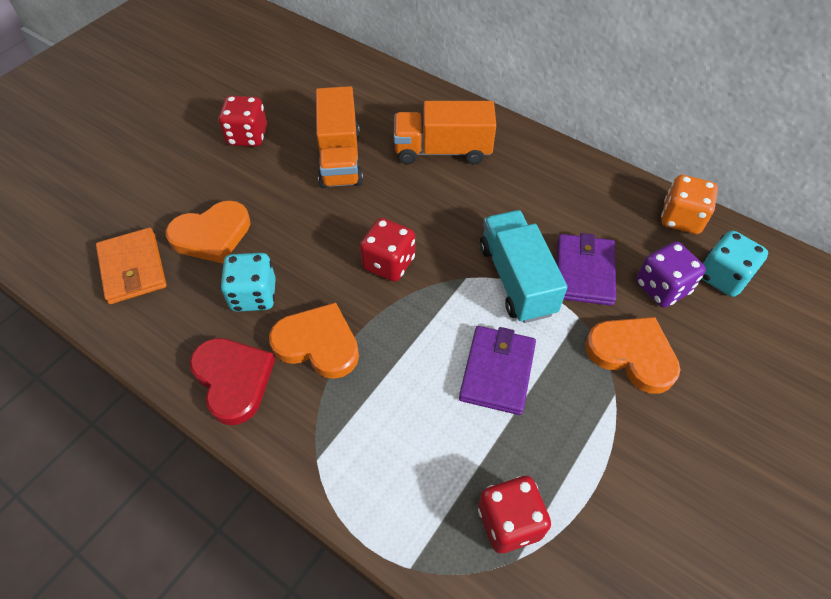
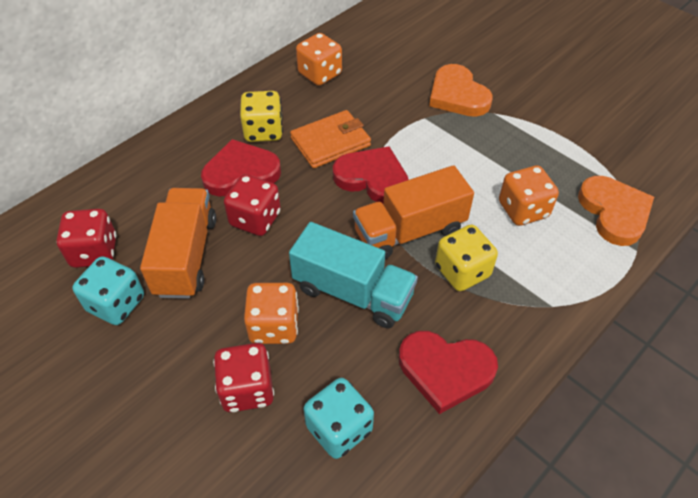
orange dice: [661,175,718,234] = 1 -> [244,283,299,344] [296,33,342,86] [499,165,559,226] = 3
orange heart: [166,201,250,264] [269,302,359,379] [585,317,681,394] = 3 -> [429,64,493,117] [578,176,654,246] = 2
purple dice: [636,242,706,308] = 1 -> none = 0
purple wallet: [459,326,536,415] [557,233,616,306] = 2 -> none = 0
red heart: [190,338,275,425] = 1 -> [201,139,281,197] [333,146,409,203] [399,331,498,414] = 3
yellow dice: none = 0 -> [240,91,283,142] [435,225,498,291] = 2

